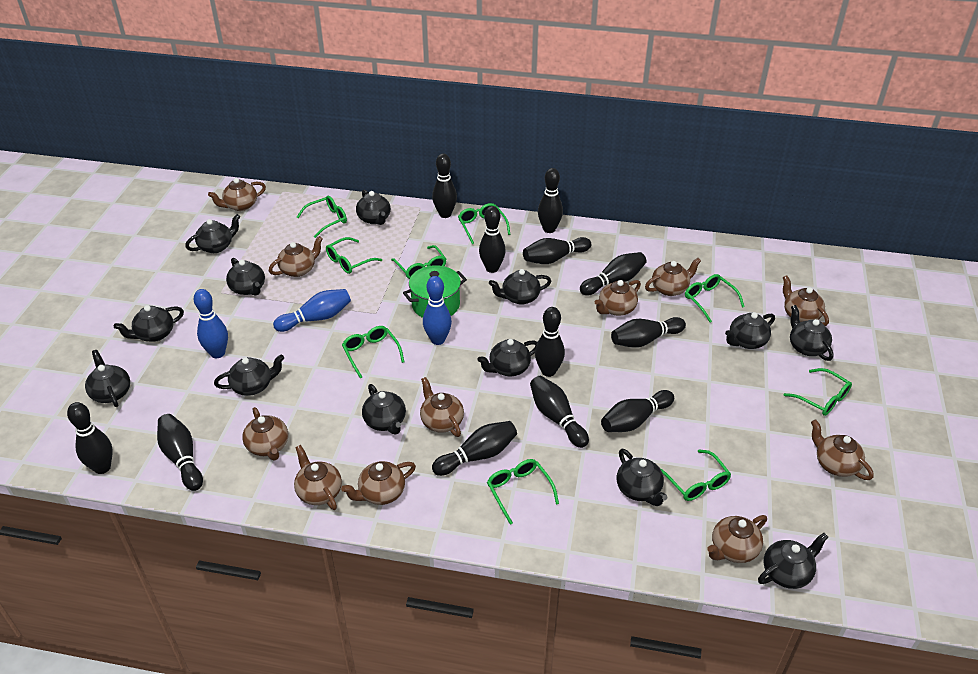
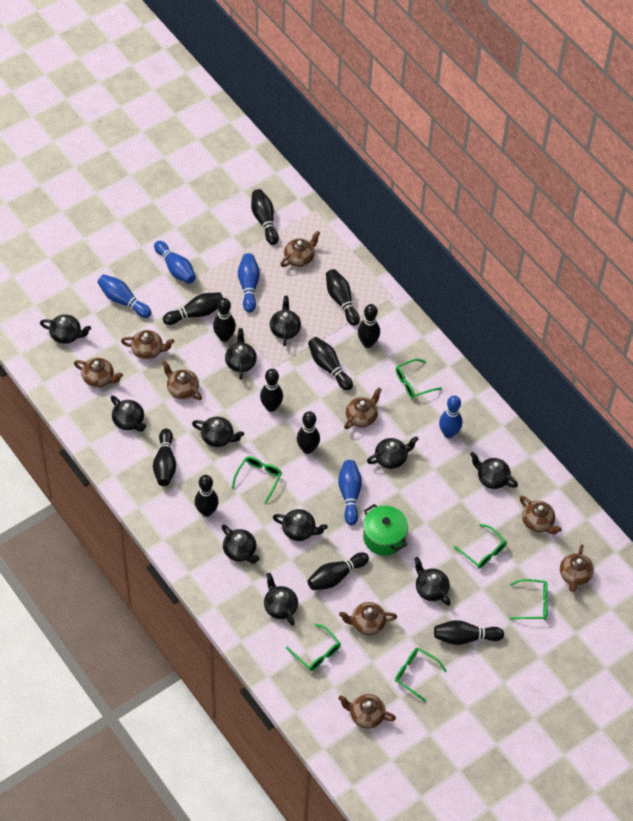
black teapot: [85,350,130,407] [114,305,184,342] [185,214,240,253] [214,354,284,396] [226,258,265,296] [356,189,391,225] [362,384,406,435] [477,339,538,376] [489,269,551,305] [617,449,667,506] [725,312,775,349] [758,533,828,589] [790,305,834,361] = 13 -> [40,314,91,344] [111,396,147,432] [192,417,244,447] [222,524,260,564] [225,328,257,379] [264,573,298,626] [270,296,301,346] [273,509,328,541] [367,436,418,469] [414,557,451,606] [470,452,518,489] = 11
blue bowling pin: [194,289,228,358] [273,289,351,332] [423,276,452,345] = 3 -> [97,274,151,318] [154,241,196,284] [238,253,260,313] [338,460,362,525] [439,396,462,438] = 5
brown teapot: [208,178,266,211] [242,407,288,461] [269,236,323,277] [294,445,342,510] [341,461,416,505] [420,377,464,437] [595,280,641,316] [645,258,701,296] [707,515,767,563] [783,275,829,326] [811,419,874,480] = 11 -> [74,358,123,388] [121,330,174,360] [162,361,202,400] [280,231,320,267] [338,694,396,729] [339,602,397,635] [344,387,382,429] [520,496,562,535] [560,544,594,592] = 9
green glasses: [297,196,347,238] [326,237,382,274] [342,326,404,379] [391,245,446,279] [458,203,511,244] [487,459,559,525] [661,450,731,501] [685,274,745,323] [784,368,852,416] = 9 -> [232,456,282,503] [286,624,341,671] [395,648,446,702] [396,359,442,399] [453,524,507,568] [509,579,548,620] = 6

